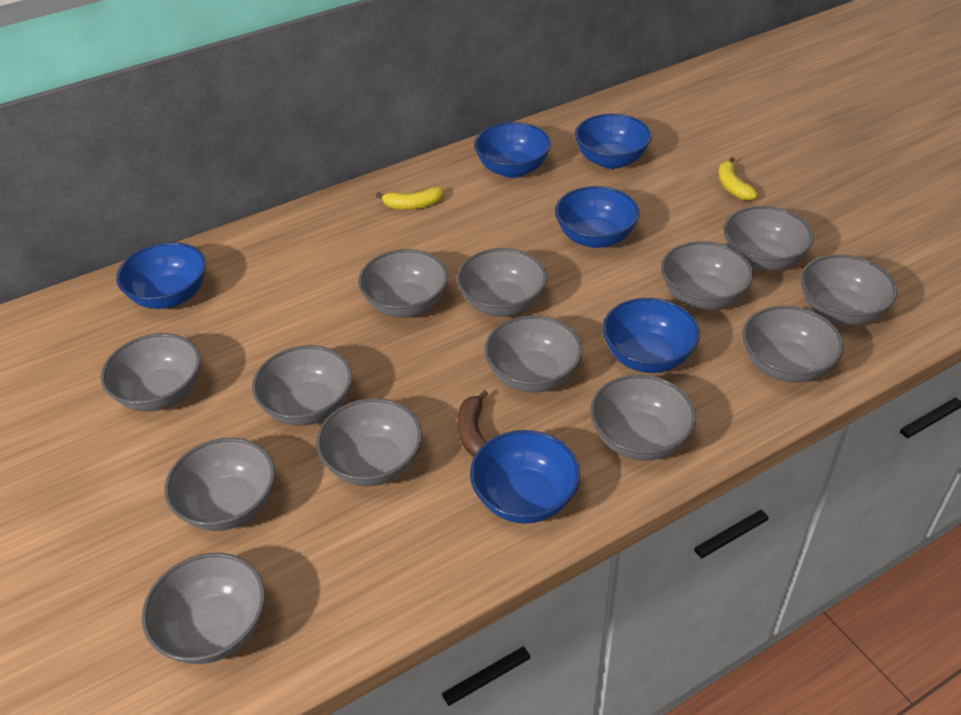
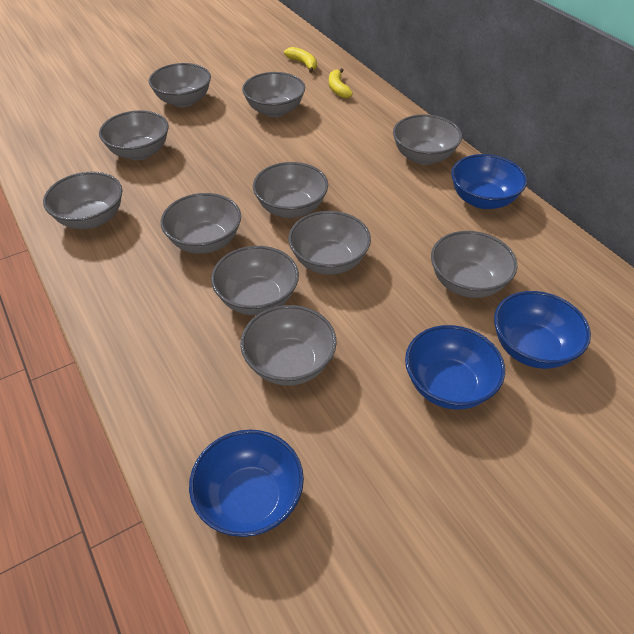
blue bowl: [116,242,206,309] [470,430,580,524] [474,122,551,178] [555,186,639,248] [575,113,652,169] [602,298,700,373] = 6 -> [189,430,304,537] [405,325,505,409] [451,154,527,209] [494,291,591,369] = 4
brown banana: [457,390,488,457] = 1 -> none = 0
grey bowl: [101,333,200,411] [142,553,265,664] [164,438,275,531] [252,345,352,426] [316,398,422,486] [358,249,448,318] [457,248,547,317] [484,315,582,393] [590,374,696,461] [661,241,753,310] [724,206,813,271] [742,306,843,383] [800,254,897,325] = 13 -> [43,172,122,229] [99,110,169,160] [149,63,211,107] [161,193,241,254] [211,246,299,315] [240,305,337,386] [242,72,305,117] [253,162,328,218] [288,211,371,275] [393,114,462,165] [431,231,517,298] = 11

